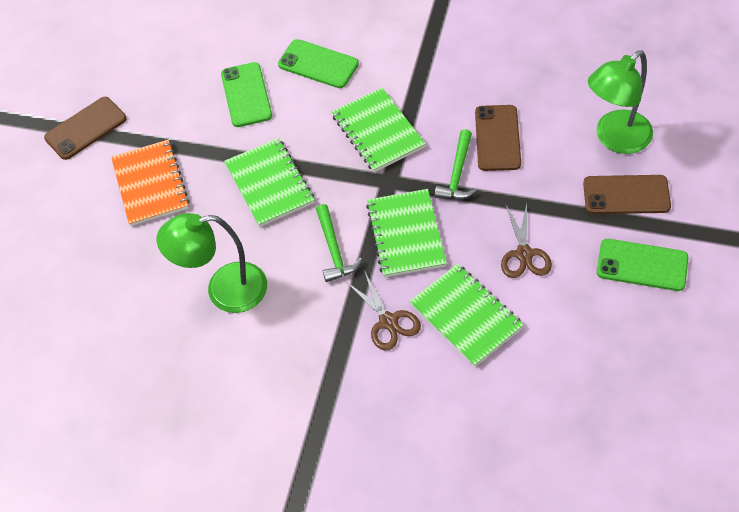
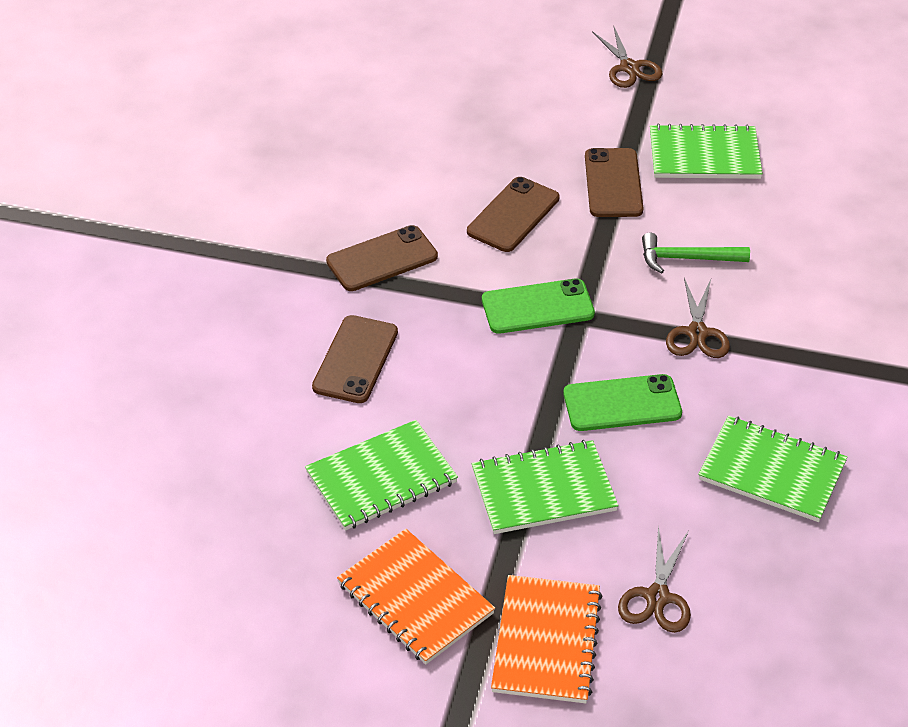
brown phone: [44,97,126,160] [475,105,521,171] [583,175,671,214] = 3 -> [312,315,398,403] [326,225,438,291] [467,177,560,252] [585,148,643,217] = 4
brown scissors: [346,270,421,351] [501,204,552,278] = 2 -> [592,27,663,88] [618,525,691,633] [666,278,730,358] = 3
green hammer: [316,204,362,282] [435,129,476,199] = 2 -> [642,233,750,273] = 1
green lamp: [157,213,267,313] [588,50,653,154] = 2 -> none = 0
green phone: [221,62,272,127] [278,39,359,88] [597,239,688,291] = 3 -> [482,279,595,334] [563,374,682,431] = 2
orange notebook: [111,140,190,226] = 1 -> [337,529,495,664] [491,575,602,703] = 2

